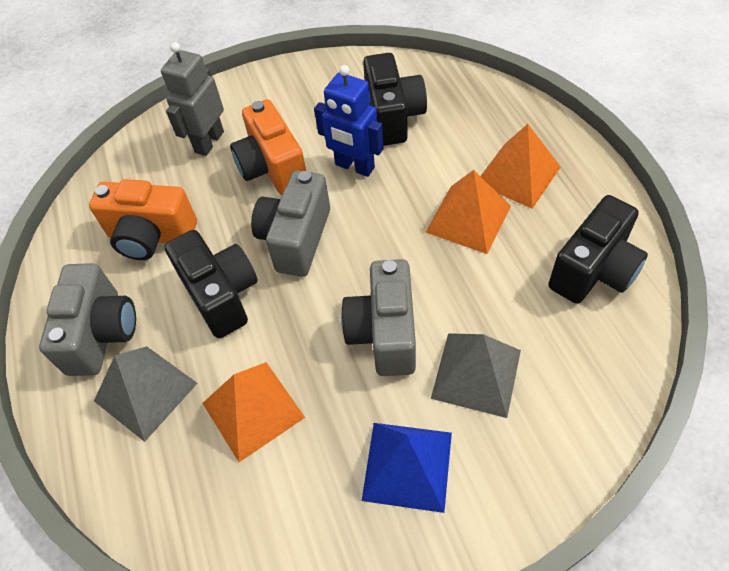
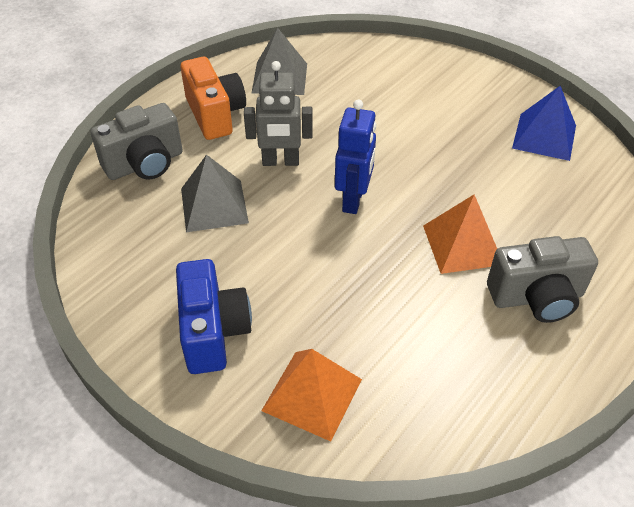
black camera: [164,230,258,338] [363,53,427,146] [548,195,648,304] = 3 -> none = 0
blue camera: none = 0 -> [176,259,252,374] = 1
grey camera: [39,263,136,376] [251,170,330,277] [341,259,416,376] = 3 -> [91,103,183,180] [487,236,598,323] = 2
orange camera: [89,179,197,260] [230,99,306,195] = 2 -> [181,57,246,140] = 1
orange pyramid: [203,362,305,462] [426,170,511,254] [481,124,561,209] = 3 -> [261,349,362,441] [423,195,497,274] = 2

